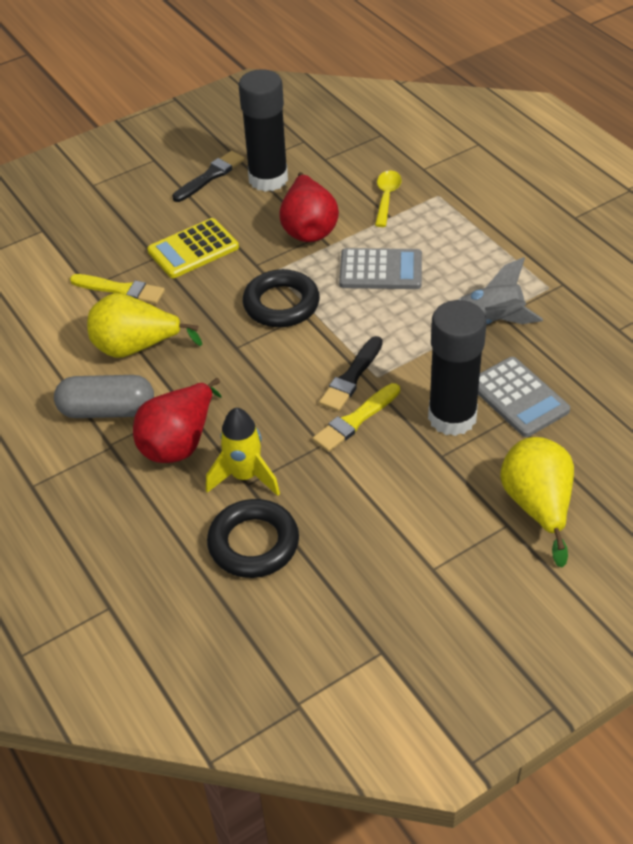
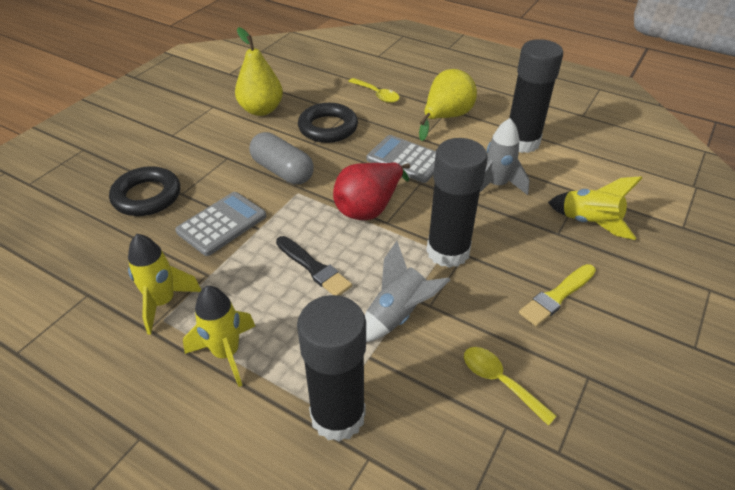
black brush: [172,151,245,202] [319,336,383,411] = 2 -> [276,236,352,296] = 1
black glue stick: [238,69,288,192] [428,300,487,436] = 2 -> [297,295,366,442] [427,138,488,268] [509,39,563,153] = 3
grey rocket: [458,257,543,325] = 1 -> [365,241,450,342] [480,118,530,195] = 2
red pear: [133,378,222,463] [279,172,339,242] = 2 -> [333,163,410,220] = 1
yellow brush: [70,274,165,304] [313,383,400,452] = 2 -> [519,264,596,326] = 1
yellow calculator: [147,218,239,278] = 1 -> none = 0
yellow rocket: [206,408,280,496] = 1 -> [128,234,202,335] [183,286,255,387] [548,176,642,240] = 3
yellow spoon: [375,171,401,227] = 1 -> [348,78,400,103] [464,347,557,426] = 2

